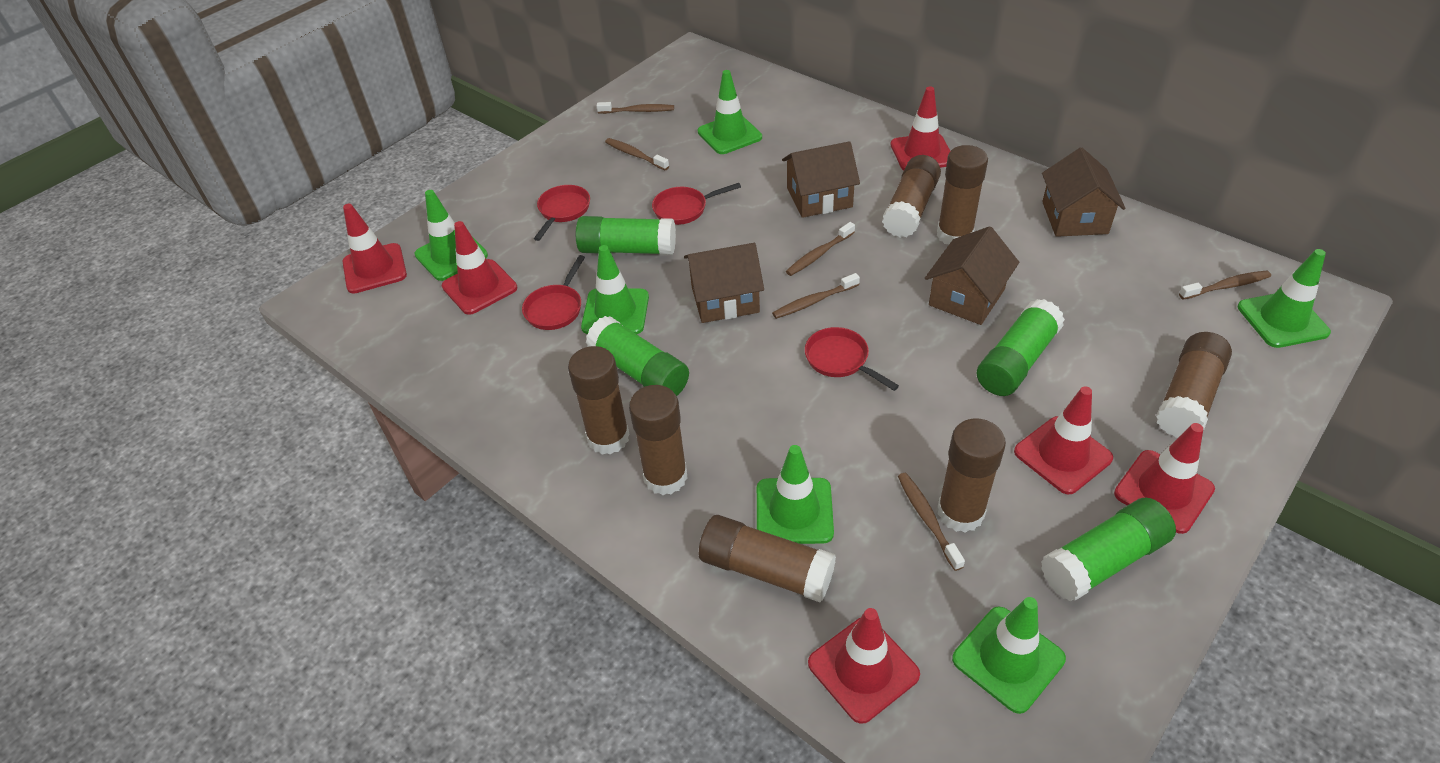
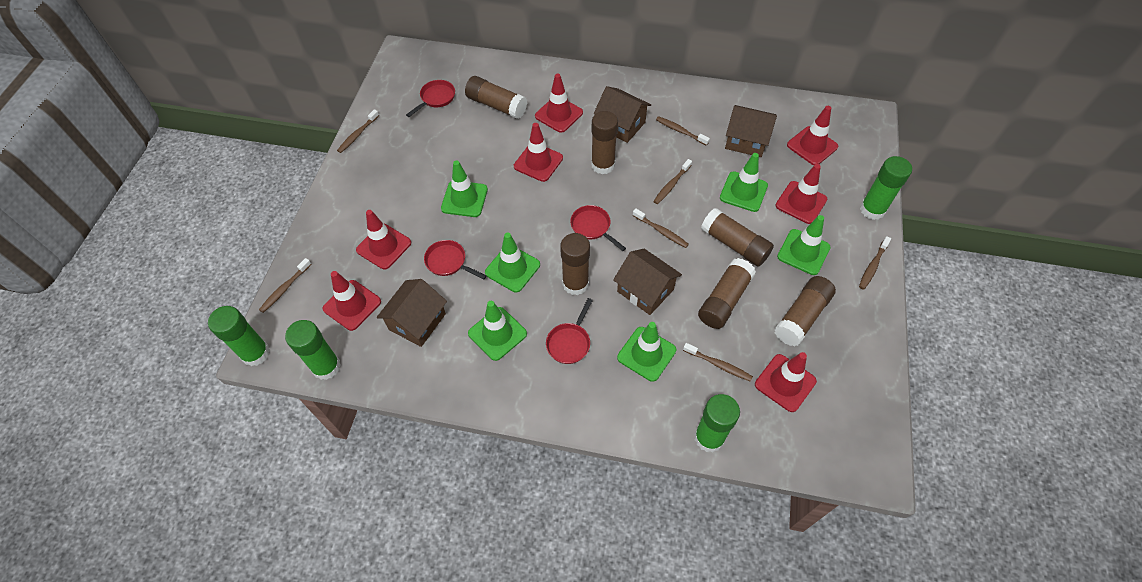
brown glue stick: [568,346,630,455] [629,385,688,495] [699,515,836,603] [882,155,941,238] [937,145,988,245] [938,418,1006,533] [1156,332,1232,438] = 7 -> [465,76,527,119] [560,233,590,295] [591,111,618,174] [698,258,756,329] [701,208,774,267] [774,276,836,347] = 6
brown toothbrush: [597,102,674,114] [605,138,669,170] [772,273,860,319] [786,222,855,276] [898,473,965,571] [1179,271,1271,300] = 6 -> [259,258,312,313] [337,109,379,153] [633,209,689,248] [653,159,692,204] [656,116,710,146] [683,343,753,382] [859,236,891,290] = 7
red traffic cone: [342,204,407,294] [442,221,517,315] [808,608,920,724] [890,86,950,170] [1014,386,1113,494] [1114,423,1215,534] = 6 -> [323,271,381,331] [356,210,411,269] [514,123,563,182] [535,74,583,133] [755,352,817,412] [775,164,827,224] [787,106,838,165] = 7

